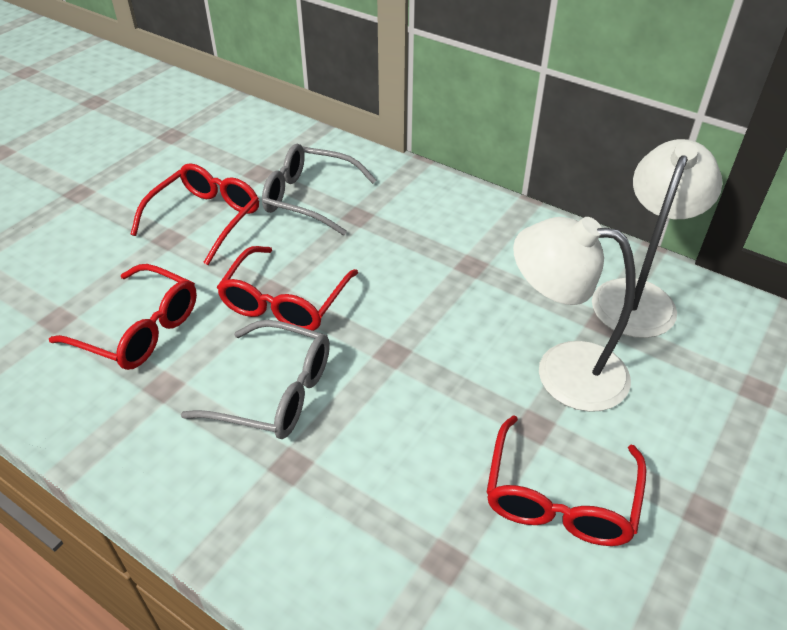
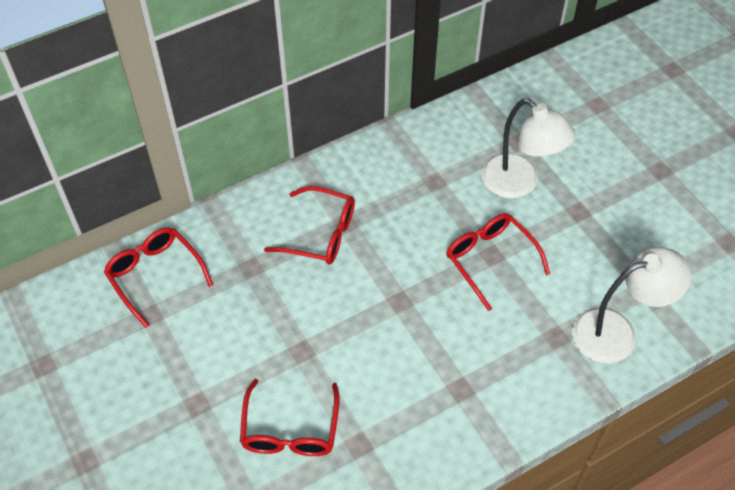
grey glasses: [181,320,330,439] [262,144,376,235] = 2 -> none = 0

